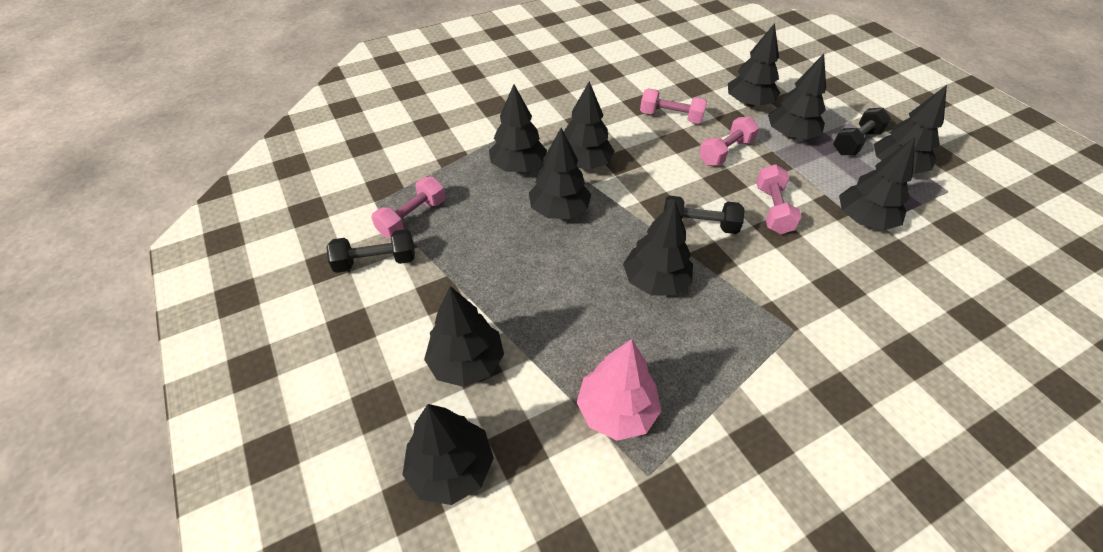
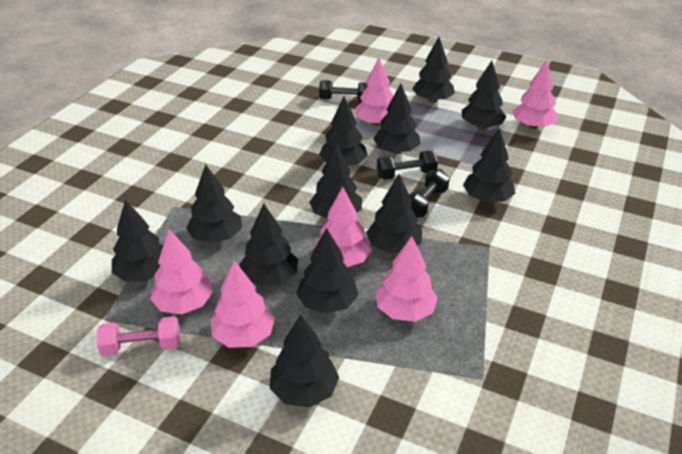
black tree: [402,404,494,505] [424,286,504,387] [489,84,547,172] [529,128,591,219] [564,81,615,170] [623,200,693,295] [728,23,780,107] [768,54,826,139] [839,137,915,230] [874,85,947,174] = 10 -> [112,200,163,282] [186,164,242,243] [239,203,298,286] [270,314,339,407] [296,228,358,314] [309,144,362,218] [319,96,368,166] [366,174,422,253] [373,83,420,154] [412,37,455,103] [462,61,507,129] [463,128,515,202] = 12
pink dumbbell: [371,177,445,238] [640,89,707,124] [699,117,759,166] [756,164,801,234] = 4 -> [97,316,180,357] = 1
pink tree: [576,339,661,441] = 1 -> [150,229,213,314] [210,260,275,348] [315,187,372,267] [355,58,393,126] [376,236,438,322] [513,60,558,129] = 6

